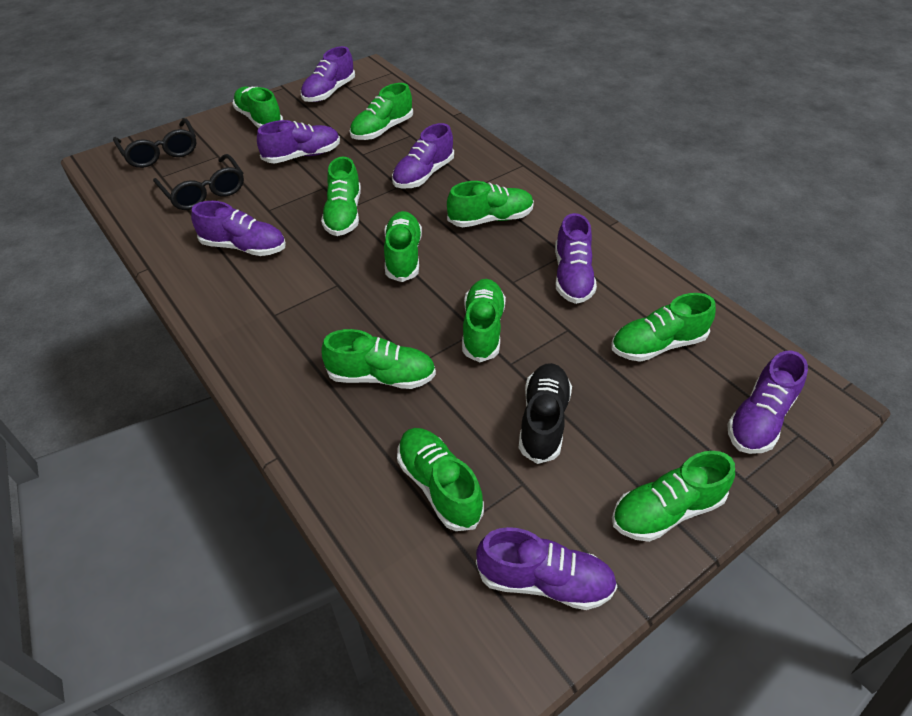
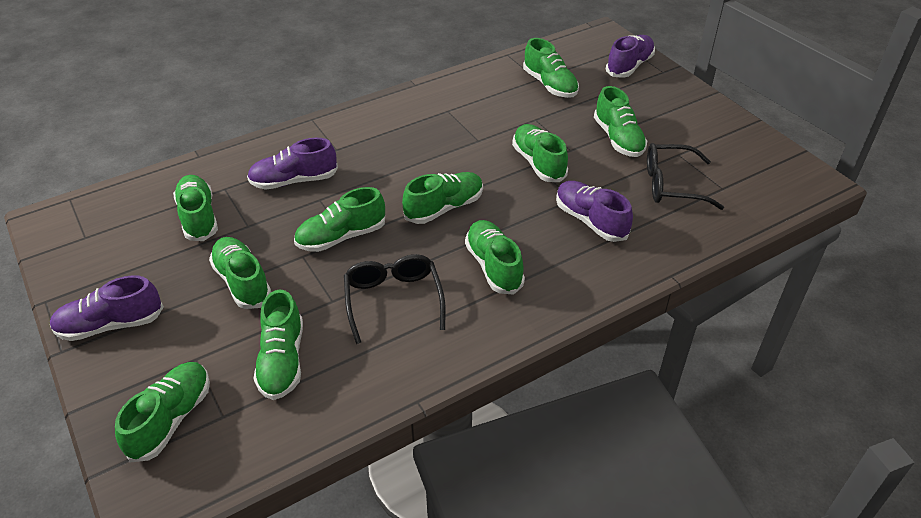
black shoe: [519,363,572,464] = 1 -> none = 0
purple shoe: [191,201,286,256] [257,120,340,163] [301,46,355,102] [392,123,454,189] [476,527,617,610] [555,213,597,304] [727,351,808,454] = 7 -> [50,275,164,341] [247,138,338,190] [556,181,633,242] [606,35,655,78] = 4

